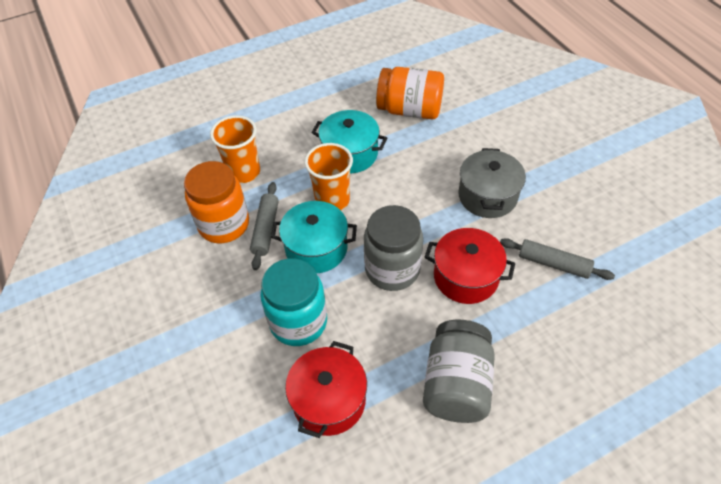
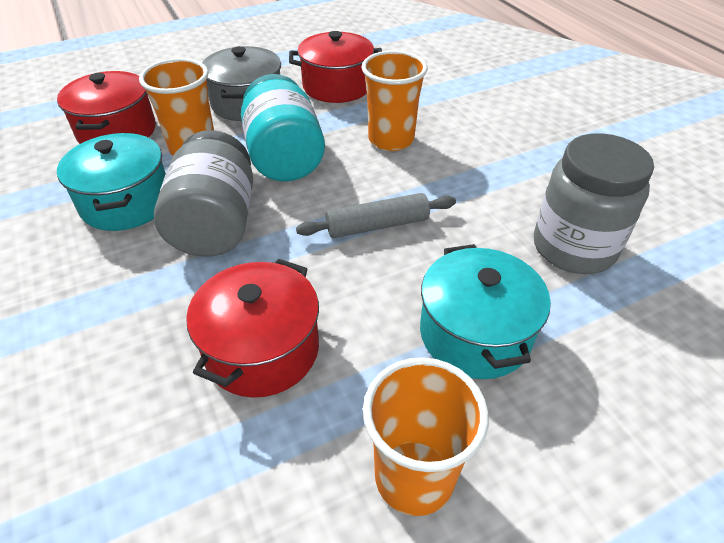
grey rolling pin: [250,182,279,270] [500,238,615,280] = 2 -> [296,193,456,238] = 1
orange cup: [210,115,260,183] [304,143,353,210] = 2 -> [139,58,214,156] [362,51,428,151] [363,357,489,516] = 3
orange jar: [184,161,249,243] [376,67,444,119] = 2 -> none = 0
red pot: [285,341,367,438] [425,228,515,304] = 2 -> [57,71,156,144] [186,259,319,398] [289,31,382,103] = 3

